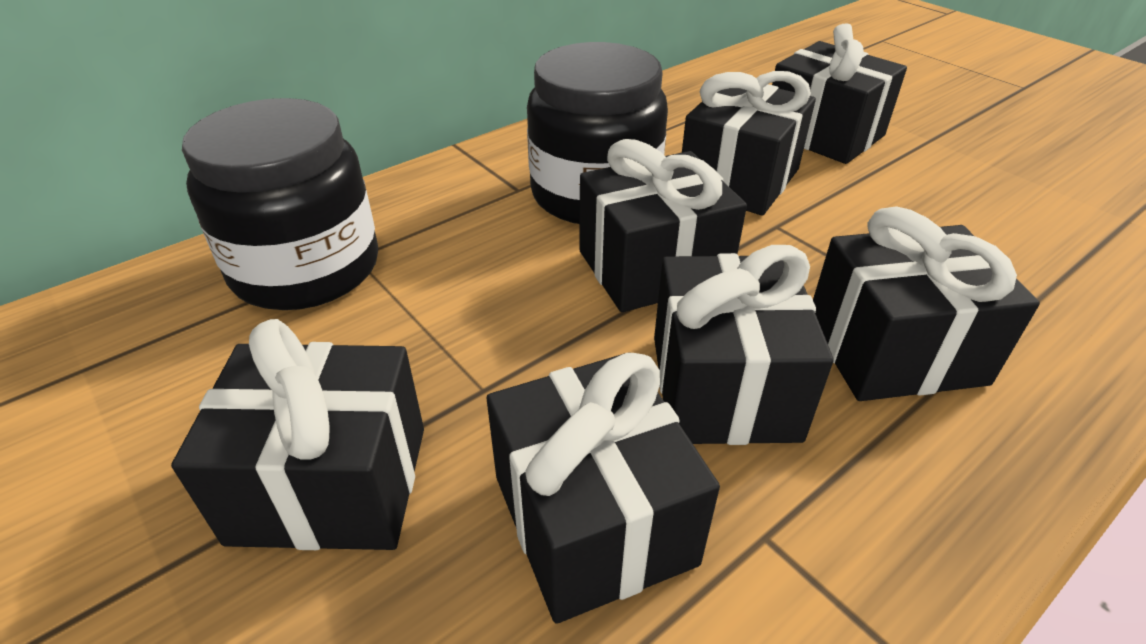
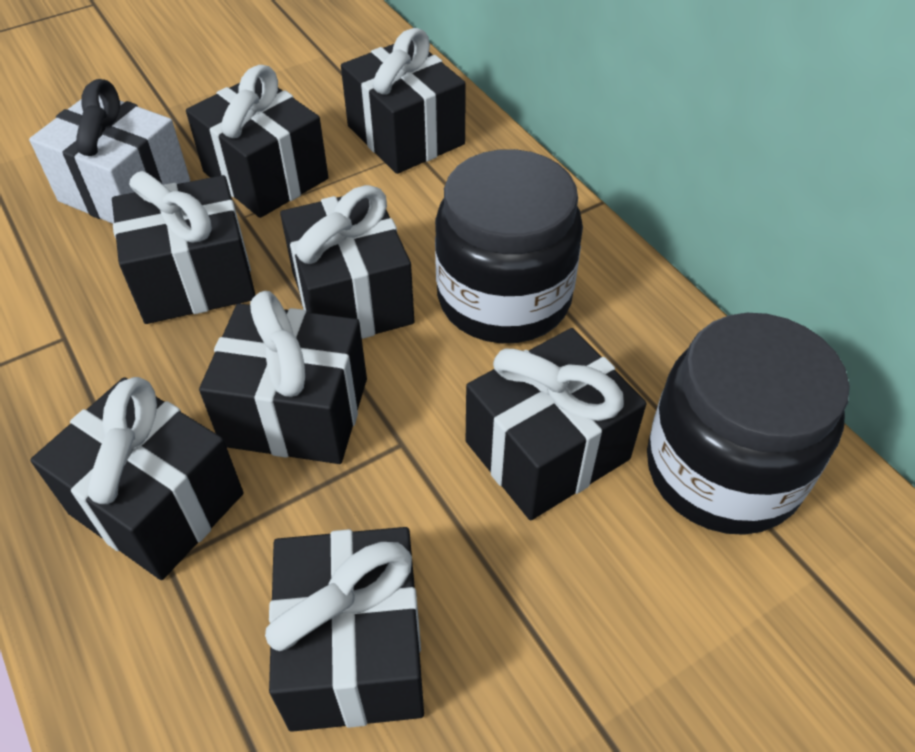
black gift: [171,319,424,550] [487,352,720,624] [579,139,747,312] [654,245,834,445] [682,71,816,216] [772,23,907,164] [813,206,1040,401] = 7 -> [30,377,243,580] [112,171,255,324] [186,65,328,218] [199,291,367,464] [265,527,424,732] [280,185,414,339] [341,28,466,174] [466,328,647,520] = 8
white gift: none = 0 -> [29,79,190,224] = 1

